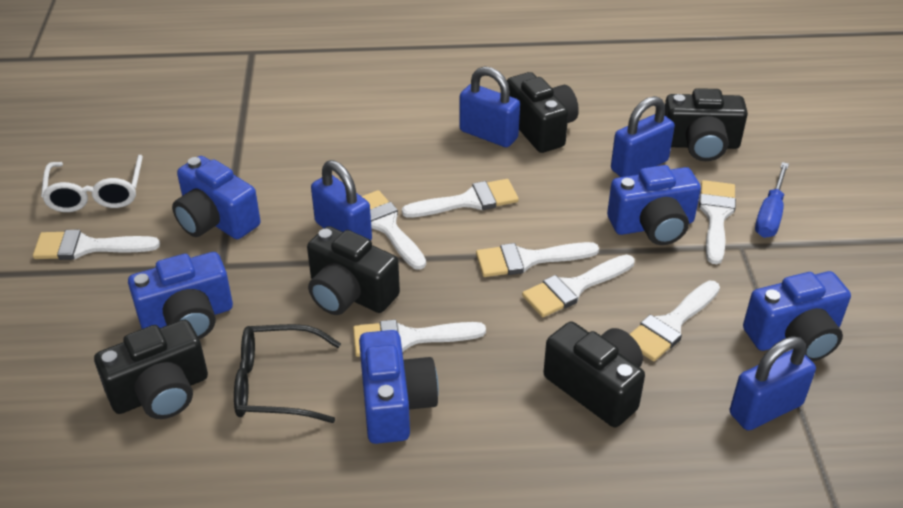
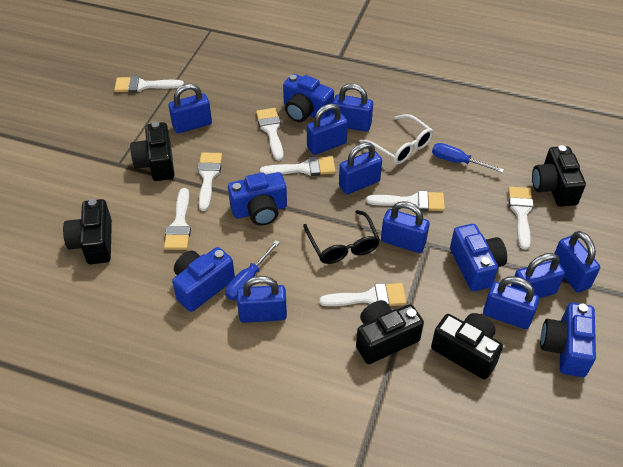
blue padlock: [311,160,372,240] [459,67,520,147] [611,96,675,177] [730,336,816,431] = 4 -> [169,84,212,133] [237,276,287,323] [307,104,348,155] [332,83,373,131] [339,142,382,194] [381,201,430,253] [483,276,539,329] [511,253,565,298] [554,231,600,292] = 9
blue screwdriver: [755,162,789,238] = 1 -> [225,240,280,300] [432,143,504,173] = 2

